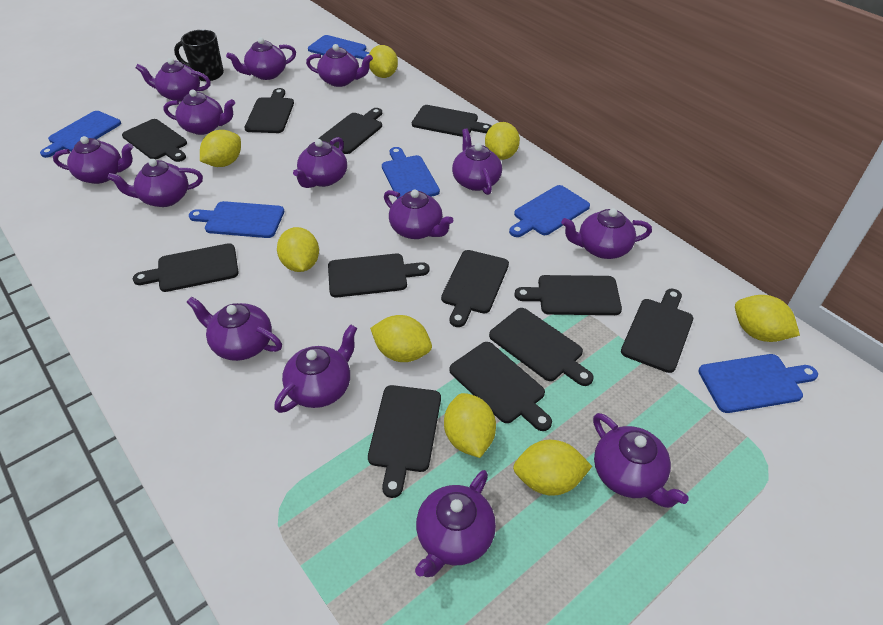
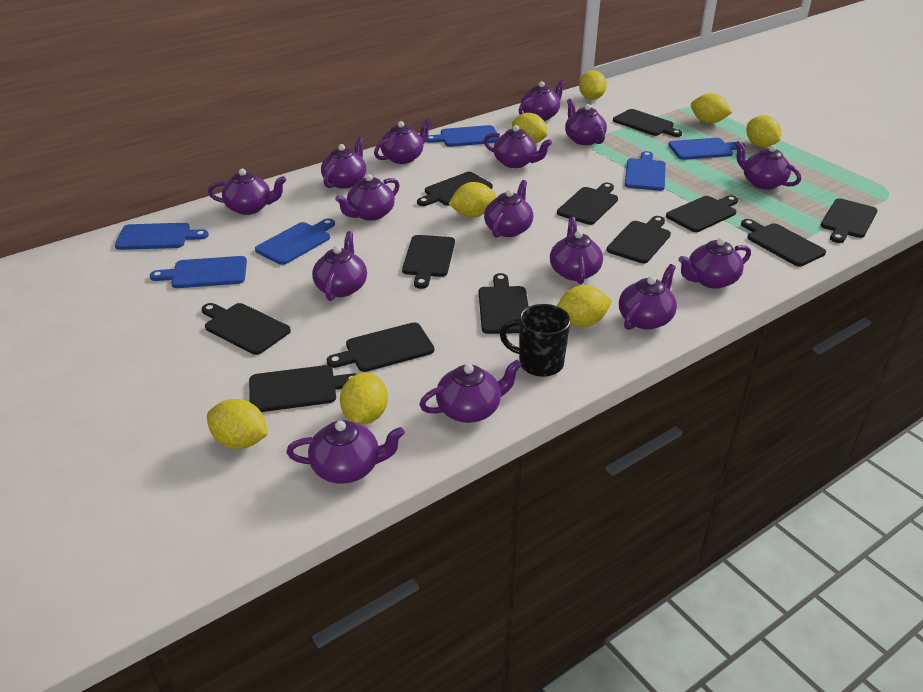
purple teapot: [53,136,133,184] [107,159,203,207] [136,58,211,101] [164,90,235,135] [187,297,282,361] [226,37,296,80] [274,324,357,413] [293,137,347,188] [306,44,373,87] [384,189,454,239] [415,470,496,577] [452,128,502,195] [561,208,652,259] [593,413,689,508] = 14 -> [208,169,286,215] [286,420,405,484] [312,231,367,301] [321,137,366,189] [335,174,400,221] [374,119,431,164] [419,360,522,423] [484,125,552,168] [484,180,533,238] [518,80,565,121] [550,217,603,284] [565,99,607,145] [619,264,677,330] [678,238,751,289] [735,141,801,190] = 15

